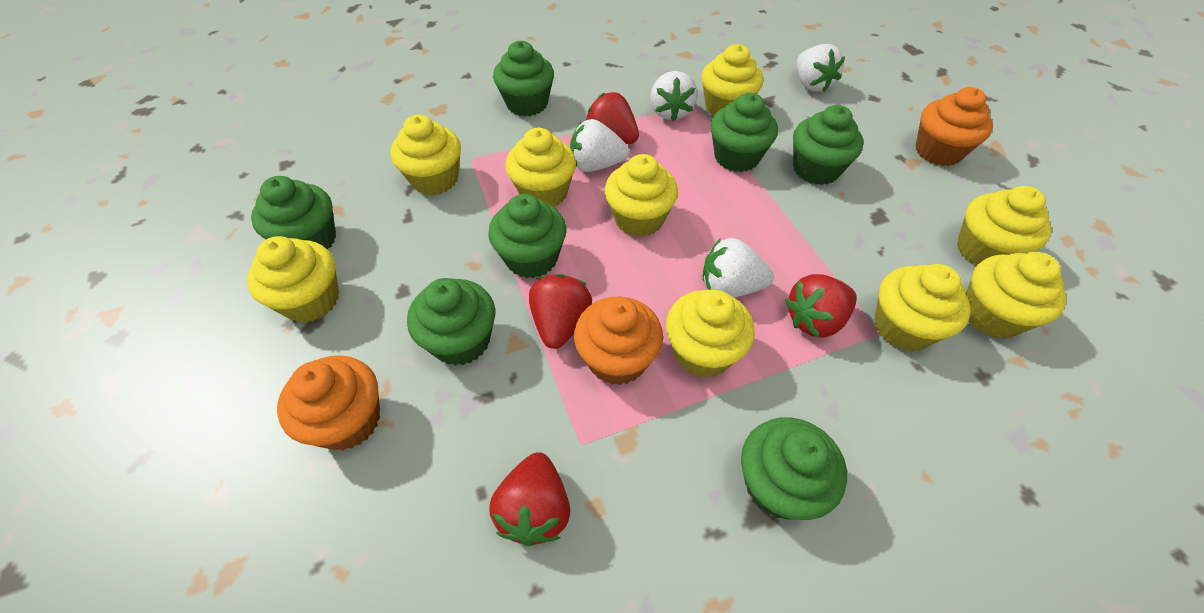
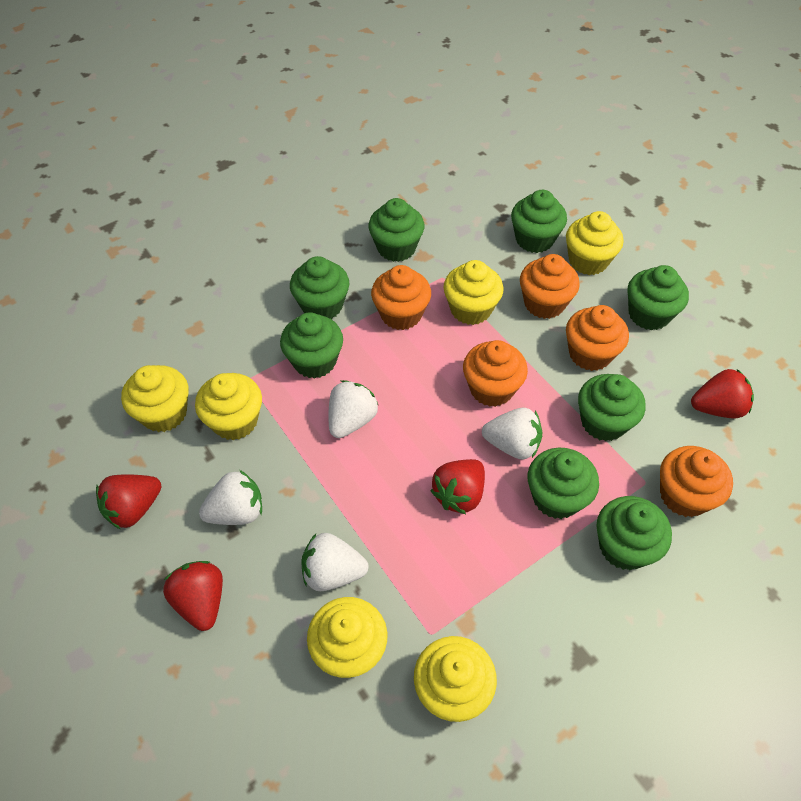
green cupcake: [251,176,336,250] [407,278,495,366] [488,194,566,278] [493,41,554,117] [710,93,778,172] [741,417,847,520] [793,105,864,185] = 7 -> [280,312,343,379] [290,256,349,319] [368,198,425,262] [511,190,567,253] [528,448,599,519] [578,374,646,441] [597,496,672,570] [628,265,689,330] = 8
orange cupcake: [277,355,380,450] [574,297,663,385] [916,87,993,166] = 3 -> [371,265,431,330] [463,340,528,407] [520,254,580,319] [566,305,629,371] [660,446,733,517] = 5
yellow cupcake: [247,236,339,323] [390,115,461,195] [505,128,576,207] [605,154,678,237] [666,290,755,378] [702,44,763,116] [874,264,971,351] [957,186,1052,266] [966,252,1066,339] = 9 -> [121,365,189,432] [195,373,262,440] [307,597,387,678] [414,636,497,722] [444,260,503,325] [566,211,623,275] = 6

